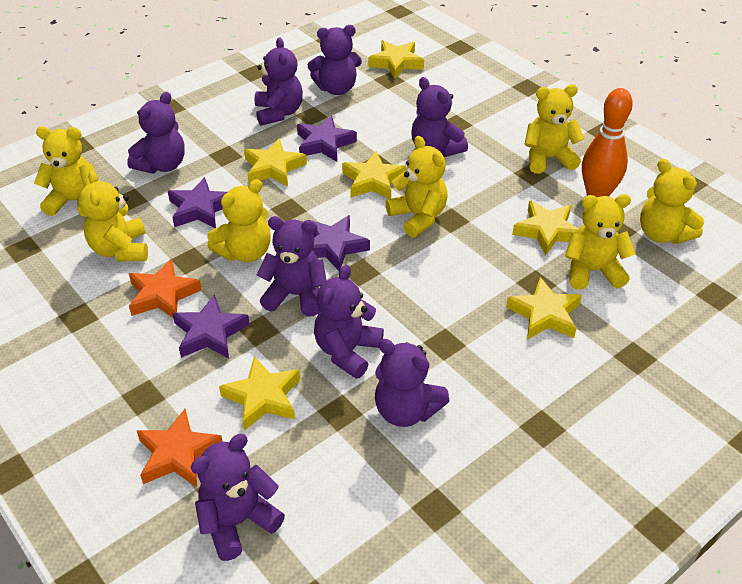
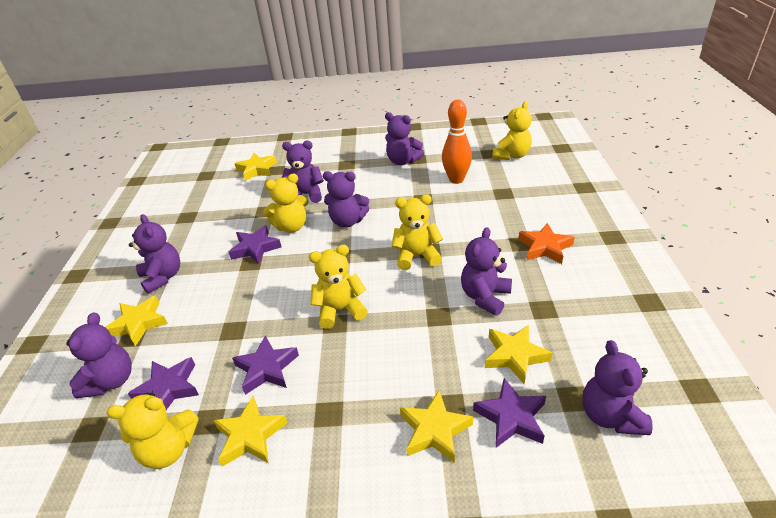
orange star: [129,259,202,318] [137,409,223,487] = 2 -> [518,223,575,264] = 1
purple teddy bear: [127,92,185,174] [191,434,285,561] [255,37,303,126] [257,216,327,316] [308,25,362,95] [314,265,384,379] [375,339,450,427] [411,77,468,157] = 8 -> [66,313,132,398] [129,214,180,294] [282,141,324,203] [323,171,369,228] [385,112,424,165] [461,227,512,316] [583,340,653,435] = 7
yellow star: [219,356,300,431] [244,138,307,187] [342,151,406,199] [368,40,424,79] [506,277,582,339] [512,200,579,255] = 6 -> [105,295,168,346] [213,396,288,467] [234,153,277,181] [400,391,473,463] [485,325,553,384] = 5
yellow teddy bear: [34,126,95,217] [79,170,148,261] [208,179,271,262] [385,136,448,238] [525,84,585,174] [565,194,635,290] [640,159,704,244] = 7 -> [107,393,198,469] [263,173,309,233] [309,245,368,329] [391,194,443,270] [492,101,532,160] = 5

